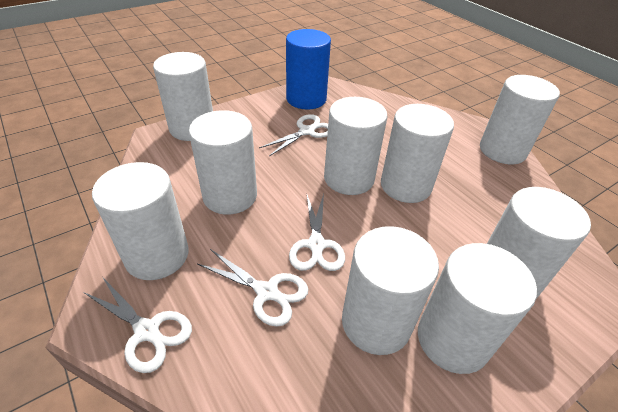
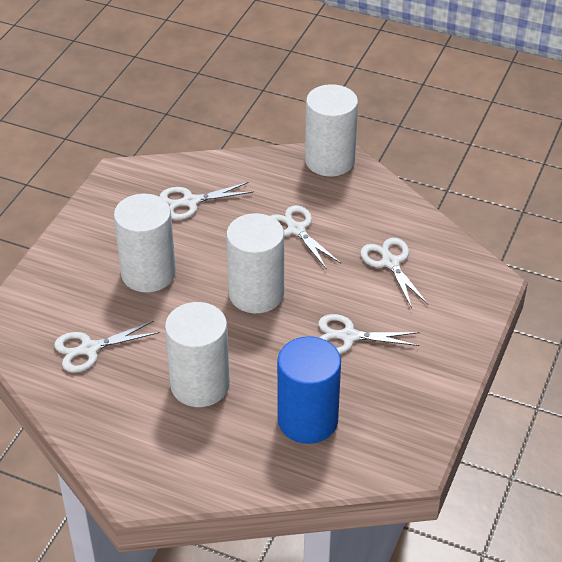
white cylinder: [92,162,189,280] [153,52,213,141] [189,110,257,215] [324,97,388,195] [342,226,439,355] [381,104,454,203] [418,243,537,374] [480,75,560,165] [487,187,591,299] = 9 -> [114,194,176,292] [165,302,230,407] [226,213,284,313] [305,84,358,176] = 4
white scissors: [83,278,192,373] [198,249,308,327] [259,114,328,156] [289,194,345,271] = 4 -> [54,321,160,373] [160,182,254,220] [271,205,341,270] [318,314,420,354] [360,238,428,308] = 5

